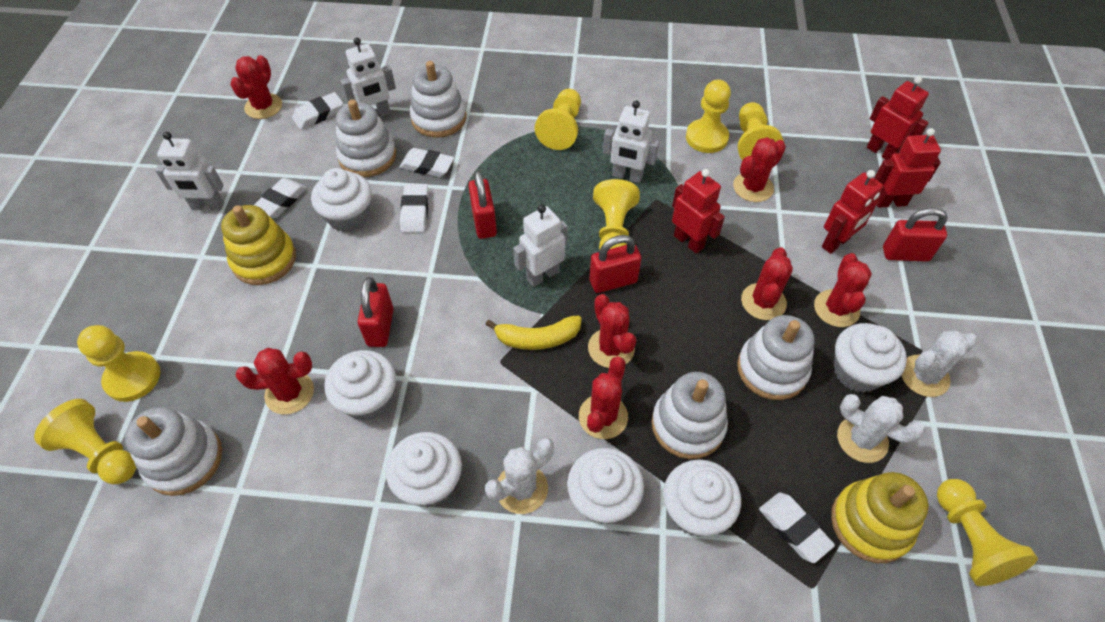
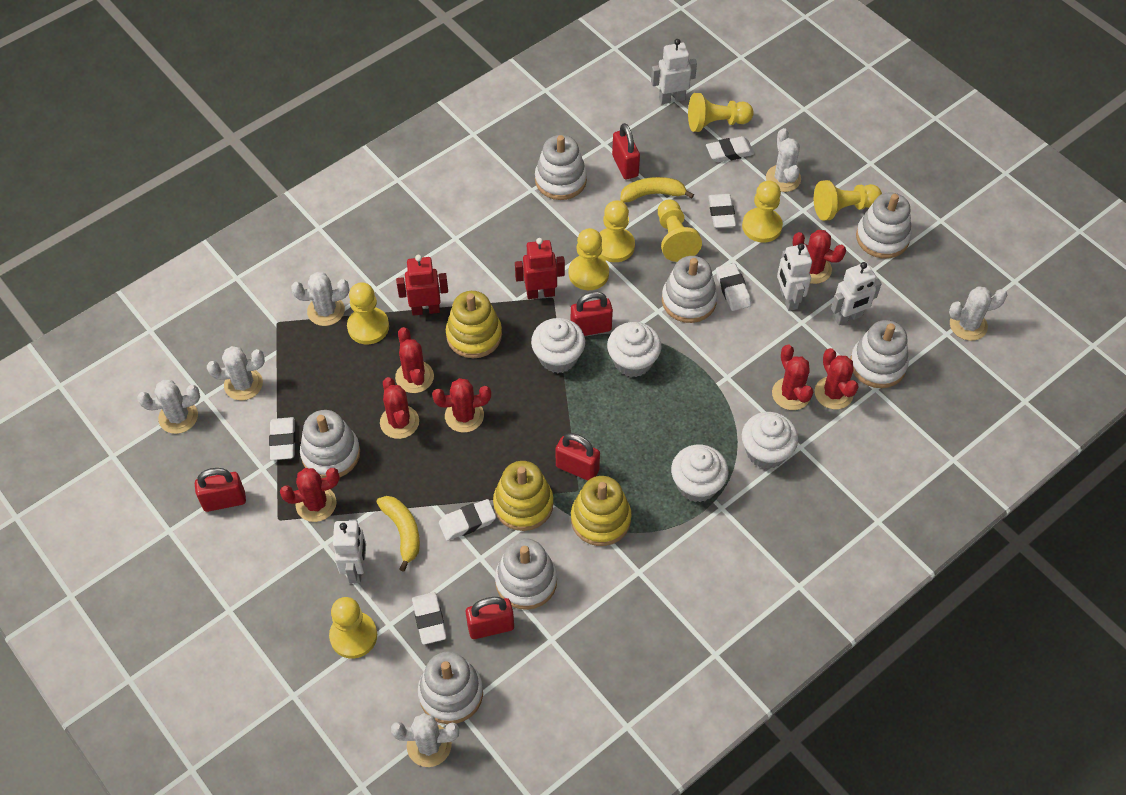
red padlock: [358,277,394,347] [468,170,497,239] [589,235,641,293] [883,207,948,262] = 4 -> [195,468,246,512] [466,597,514,639] [556,433,600,481] [571,292,613,336] [612,123,640,180] = 5
red robot: [672,169,725,254] [822,170,883,254] [867,76,929,160] [874,128,941,208] = 4 -> [396,255,448,316] [515,238,565,299] = 2
white cactus: [485,438,554,514] [837,394,925,463] [901,331,977,397] = 3 -> [137,380,200,434] [207,346,265,400] [291,272,349,326] [391,713,459,767] [766,128,801,192] [949,286,1007,341] = 6
white cupcake: [311,168,372,233] [324,350,396,421] [385,432,462,507] [567,448,644,524] [663,459,741,537] [834,323,907,393] = 6 -> [531,318,585,373] [607,322,662,377] [671,445,729,502] [742,412,798,469] = 4
white eraser: [254,178,307,218] [292,92,343,130] [399,148,454,177] [400,184,429,233] [759,493,835,563] = 5 -> [269,417,296,460] [412,592,447,645] [439,499,496,541] [706,136,754,162] [708,194,736,228] [716,263,751,311] = 6
white stacking toy: [125,407,222,496] [336,99,396,177] [410,61,466,138] [651,372,728,459] [737,315,815,400] = 5 -> [300,410,360,478] [418,652,483,724] [495,538,557,610] [535,135,587,200] [662,256,717,323] [850,320,909,388] [856,193,912,259] = 7
yellow banana: [485,316,582,350] = 1 -> [376,496,420,572] [620,177,694,202] = 2
yellow pawn: [34,399,136,484] [77,325,160,402] [535,89,581,150] [593,179,640,249] [686,80,731,153] [738,102,783,160] [937,479,1038,586] = 7 -> [329,597,377,659] [347,282,389,344] [569,228,609,290] [599,200,635,262] [658,199,702,262] [688,93,754,132] [742,181,783,242] [814,180,882,221] = 8
yellow stacking toy: [221,205,296,285] [831,472,929,563] = 2 -> [446,291,502,358] [493,461,554,531] [571,476,632,546] = 3

